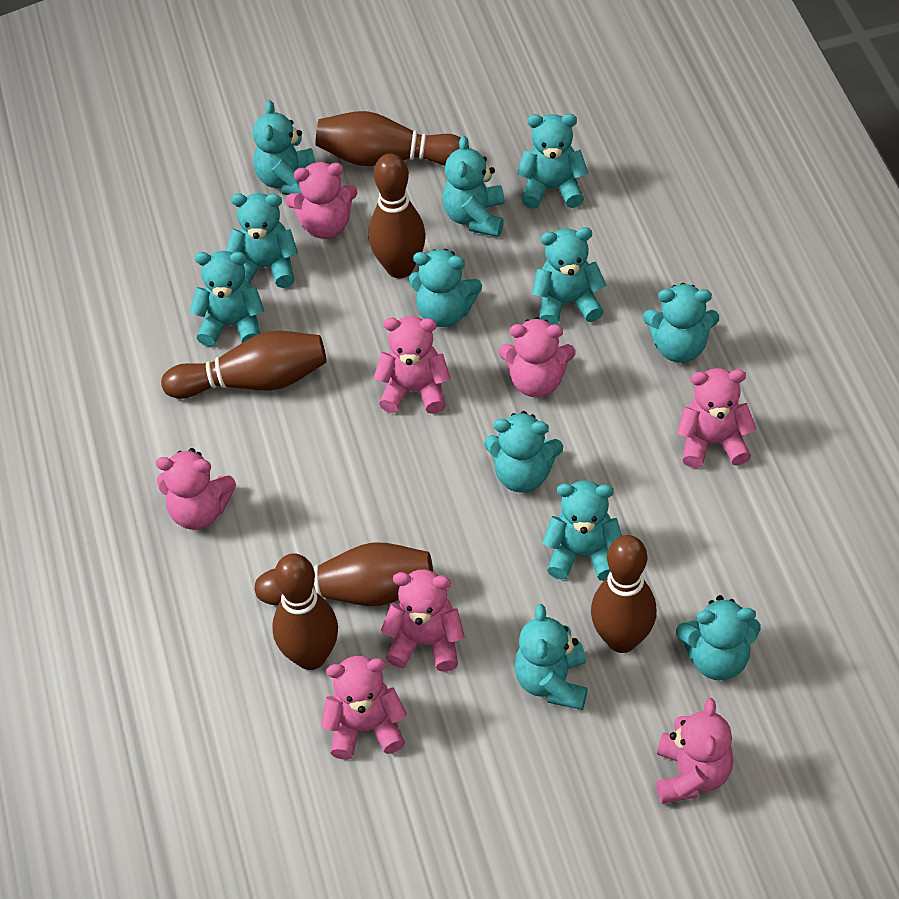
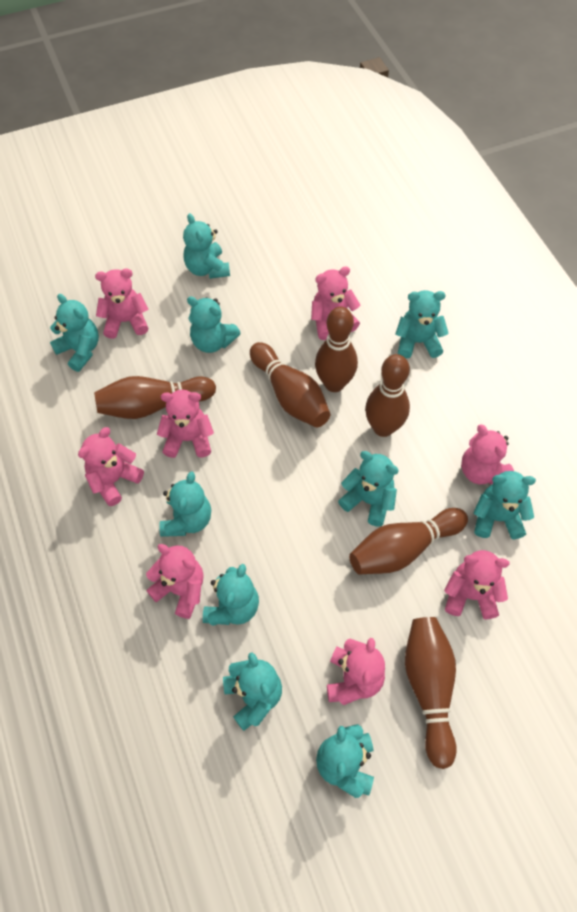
turquoise teddy bear: [190,251,264,347] [226,193,298,288] [253,100,316,195] [408,249,482,327] [442,136,505,237] [484,411,563,493] [514,604,588,710] [517,114,588,209] [532,227,606,325] [543,480,622,581] [643,283,719,363] [676,595,761,680] = 12 -> [50,294,99,372] [159,471,211,537] [183,213,230,279] [187,297,241,353] [203,564,259,626] [223,652,282,731] [316,724,374,798] [338,451,399,527] [395,290,449,359] [473,471,536,539] = 10

